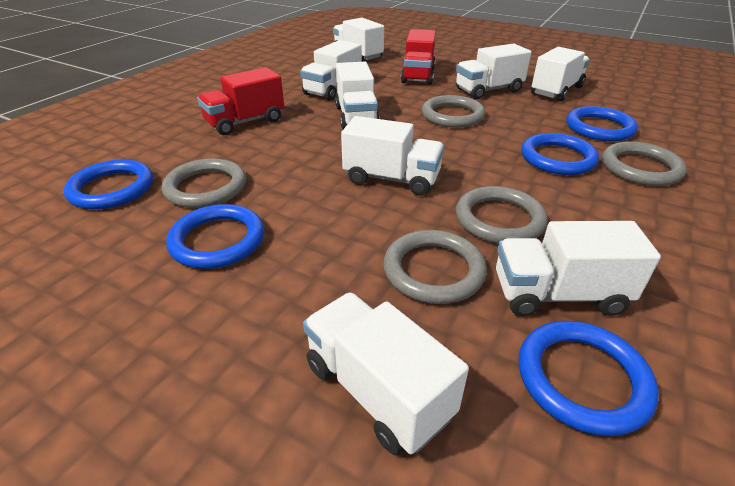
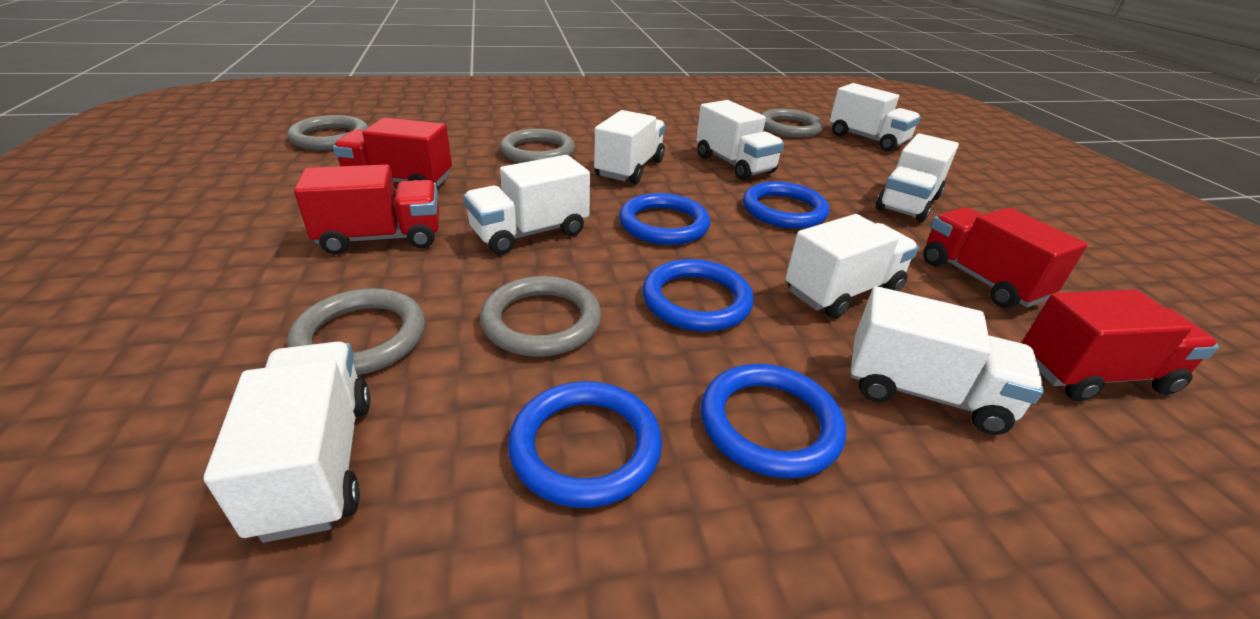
red truck: [197,67,284,135] [401,29,436,85] = 2 -> [294,164,439,255] [333,118,452,187] [923,207,1087,308] [1022,289,1219,401] = 4

